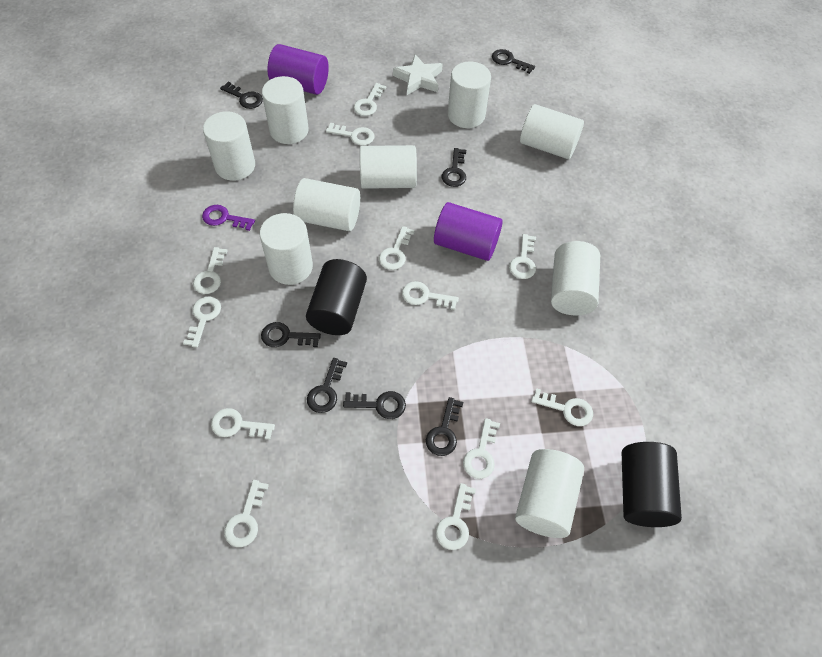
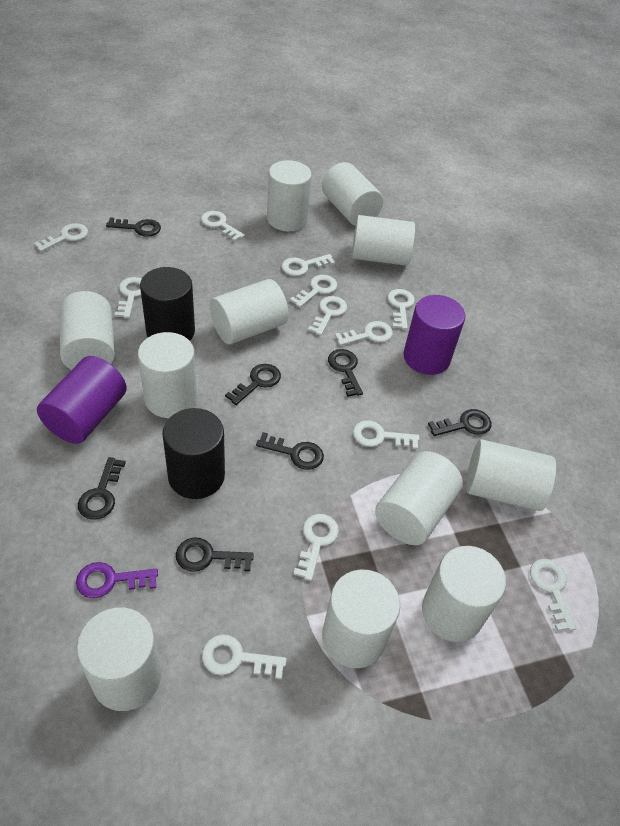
white cylinder: [203,111,255,181] [260,213,313,285] [262,76,309,144] [293,178,360,231] [360,145,417,189] [448,61,491,128] [515,449,584,538] [520,104,584,159] [551,241,600,316] = 9 -> [60,291,115,370] [77,607,162,711] [138,332,197,418] [210,279,288,344] [267,160,312,232] [322,162,383,226] [322,569,400,668] [352,215,415,266] [375,451,463,545] [422,546,506,642] [466,439,556,511] = 11
white star: [393,54,443,95] = 1 -> none = 0

